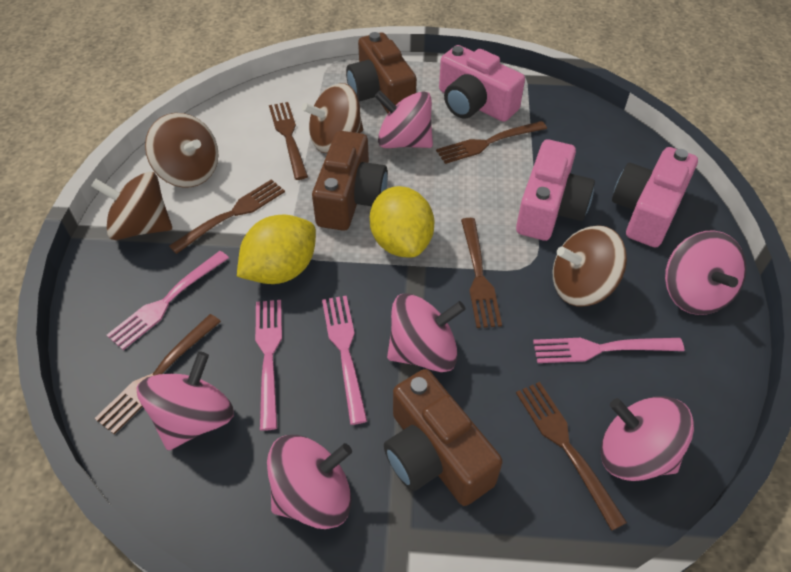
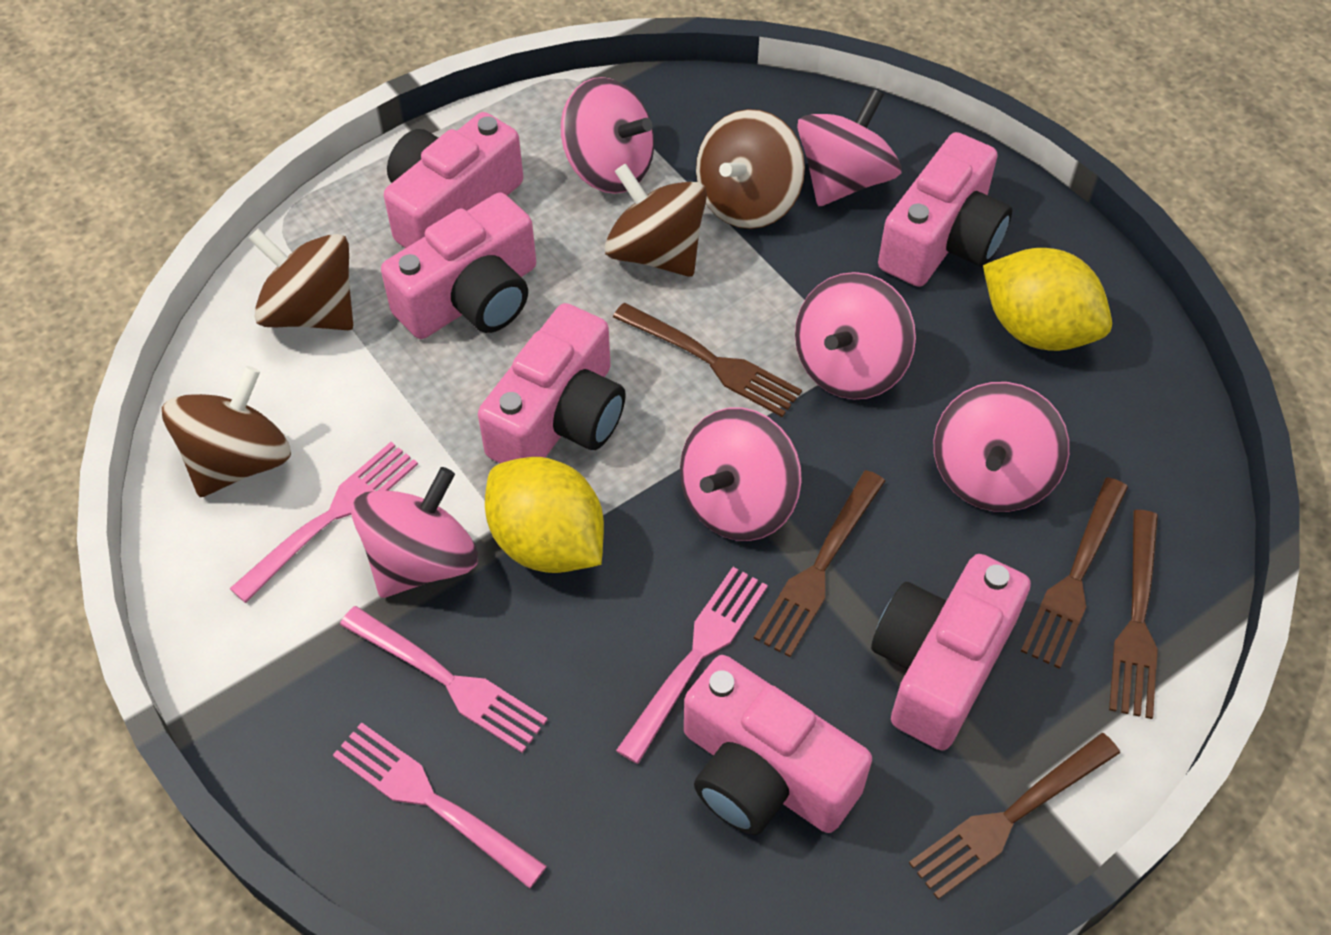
brown camera: [312,131,388,231] [346,32,417,113] [384,369,503,506] = 3 -> none = 0
brown fork: [94,314,221,434] [169,179,285,254] [269,102,308,180] [436,121,547,164] [461,218,502,328] [516,382,627,531] = 6 -> [613,303,802,417] [754,470,885,657] [909,733,1120,899] [1021,477,1128,669] [1109,510,1158,719] = 5
pink camera: [439,45,525,122] [516,139,595,241] [612,147,698,248] = 3 -> [381,193,536,339] [384,112,523,248] [478,303,626,463] [684,655,872,835] [871,554,1031,751] [878,132,1012,287] = 6

